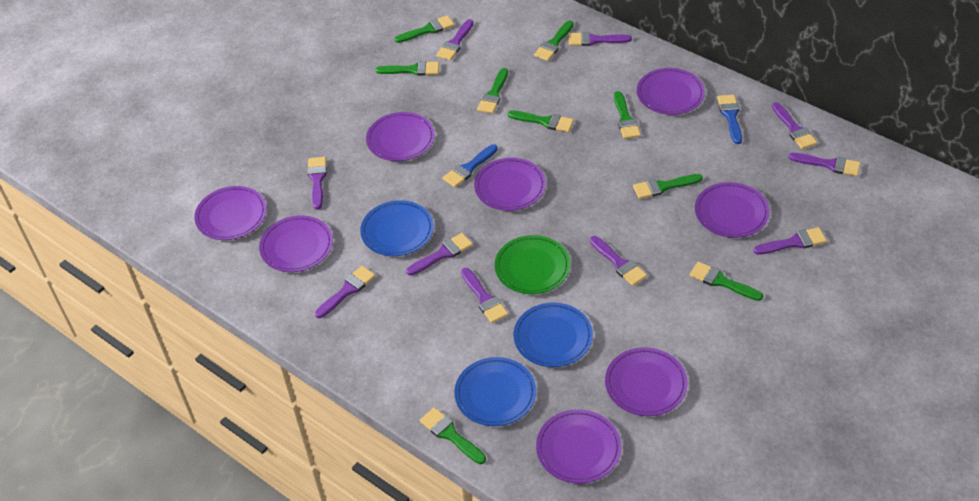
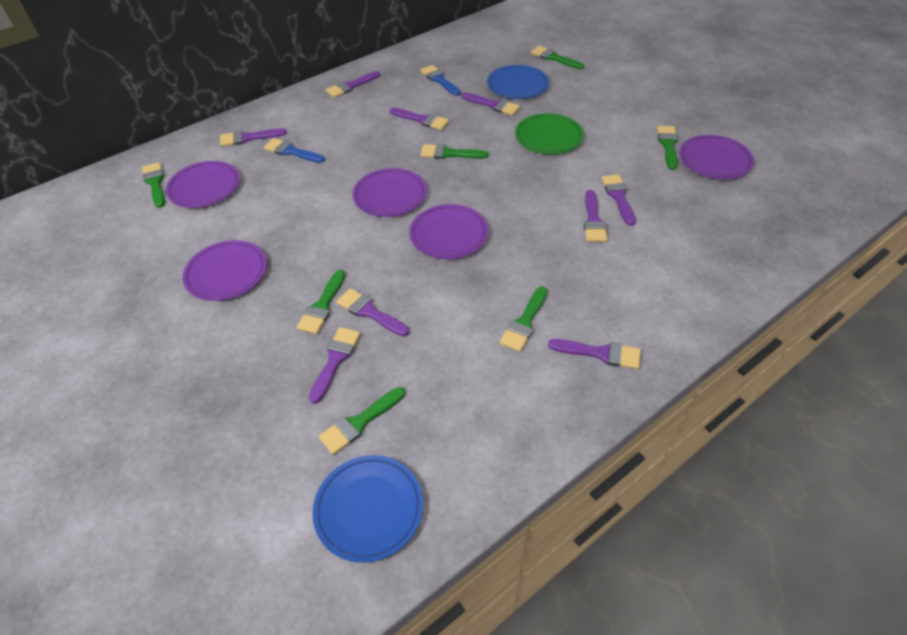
blue plate: [360,200,434,256] [454,357,536,426] [514,303,593,367] = 3 -> [312,455,423,563] [487,65,549,99] = 2
green brush: [376,61,439,76] [394,15,454,43] [420,407,486,464] [477,68,508,114] [508,111,574,132] [534,21,574,61] [614,91,641,139] [633,174,703,199] [690,262,763,301] = 9 -> [142,162,165,208] [297,269,345,334] [319,387,405,455] [420,144,489,159] [499,286,548,352] [531,46,584,69] [657,126,678,170] = 7
purple brush: [307,157,327,210] [315,266,375,318] [406,233,473,275] [436,19,473,61] [461,268,508,323] [569,32,632,46] [590,236,647,286] [753,227,827,255] [772,102,817,149] [788,153,861,176] = 10 -> [220,128,286,146] [309,327,360,404] [326,71,380,98] [336,288,409,336] [390,108,449,130] [462,92,520,116] [548,339,641,369] [584,190,607,242] [601,174,636,226] = 9
purple plate: [194,186,267,240] [259,215,333,272] [366,112,435,161] [474,158,546,211] [536,410,621,483] [605,347,688,416] [637,68,705,115] [695,182,770,238] = 8 -> [166,161,240,208] [183,240,267,301] [353,168,427,217] [410,204,488,259] [679,135,754,180] = 5

